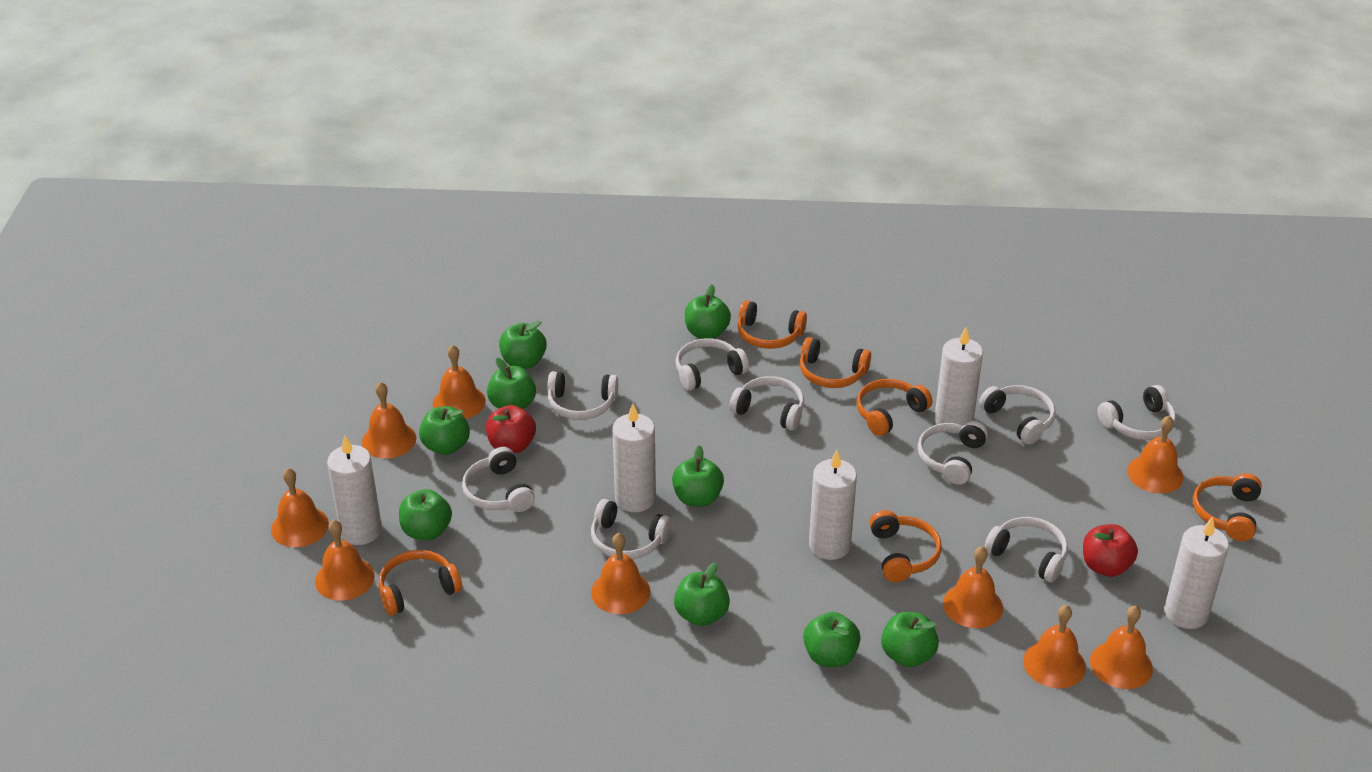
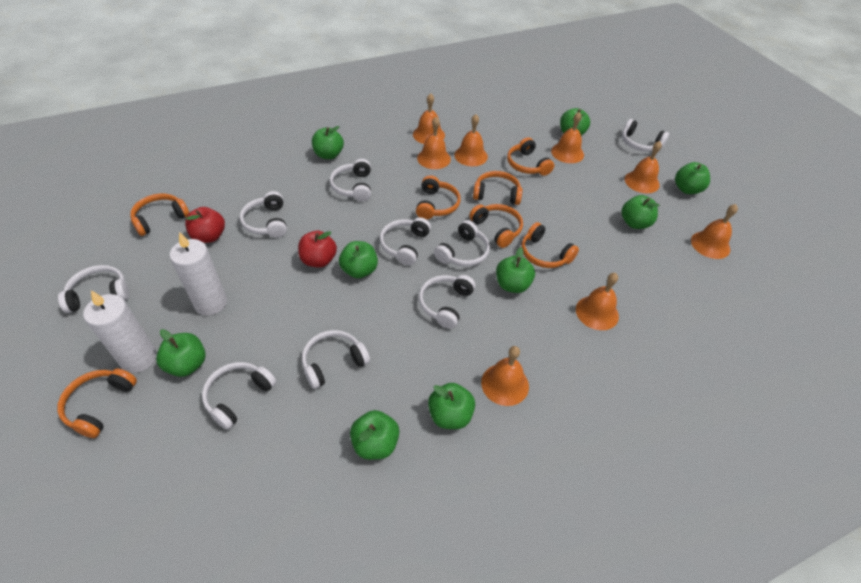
orange bell: [271,468,329,547] [315,520,374,601] [362,382,416,459] [433,345,486,419] [591,533,650,614] [943,547,1003,628] [1023,605,1086,688] [1090,606,1153,689] [1127,416,1184,493] = 9 -> [413,93,445,144] [417,117,451,169] [454,114,488,166] [481,346,529,406] [551,112,584,163] [576,273,619,330] [625,141,662,193] [691,204,738,259] = 8
orange headphones: [379,550,462,616] [737,300,807,349] [800,337,871,388] [856,379,932,436] [869,510,942,582] [1193,473,1262,541] = 6 -> [57,368,137,438] [130,193,190,236] [416,175,461,220] [469,204,523,248] [473,171,523,205] [507,137,554,176] [521,222,579,268] = 7
white candle: [327,435,382,545] [612,404,656,512] [809,450,857,560] [934,327,983,433] [1164,517,1229,629] = 5 -> [83,290,157,373] [170,232,227,315] = 2

